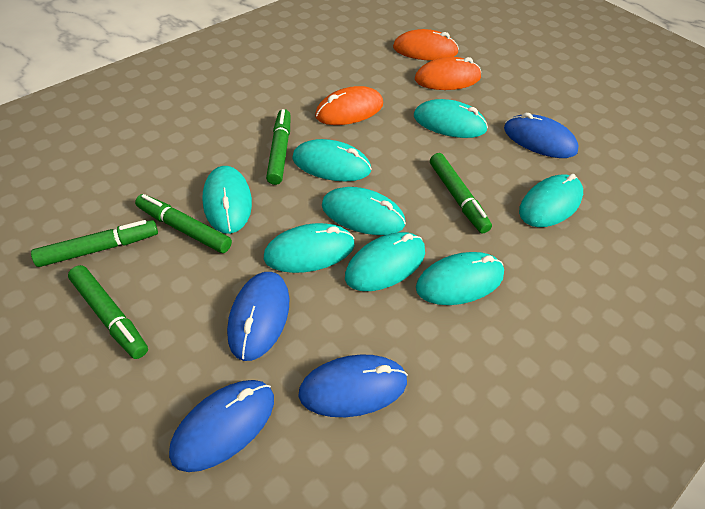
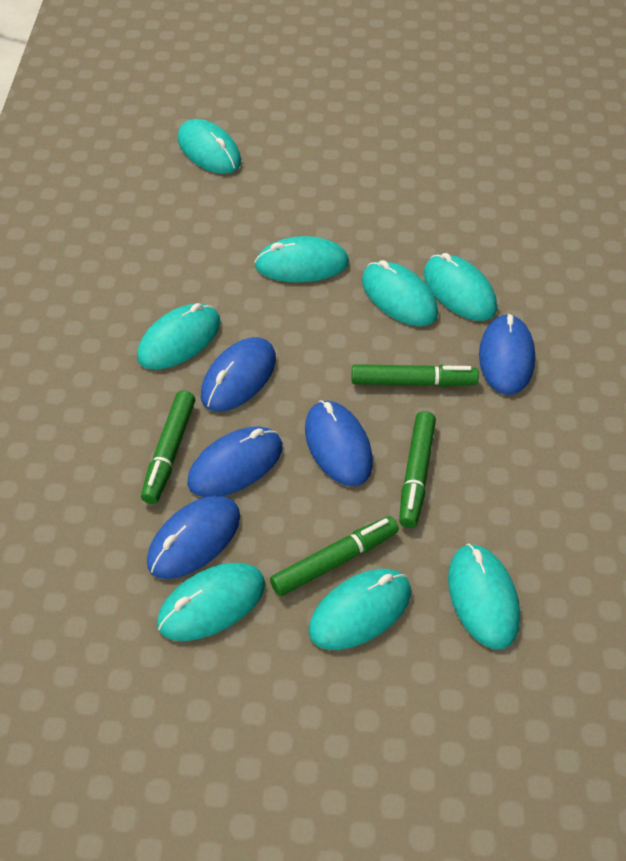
blue mouse: [169,380,274,472] [227,272,289,361] [298,354,408,417] [504,113,579,158] = 4 -> [147,496,240,579] [187,427,282,497] [201,337,276,412] [305,400,373,487] [479,314,535,395] = 5
green marker: [31,220,158,267] [68,265,148,359] [135,194,232,253] [266,109,291,185] [430,153,492,234] = 5 -> [141,391,195,504] [270,516,399,596] [352,364,479,387] [399,411,436,528] = 4
orange mouse: [315,86,383,125] [393,29,459,61] [415,57,481,90] = 3 -> none = 0

